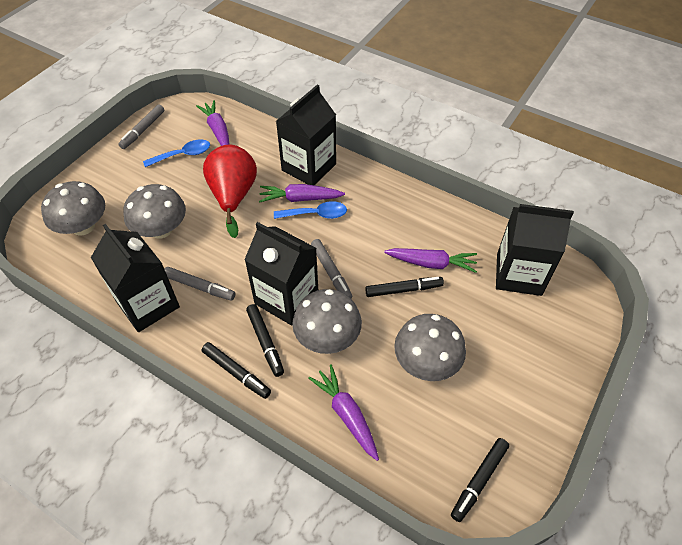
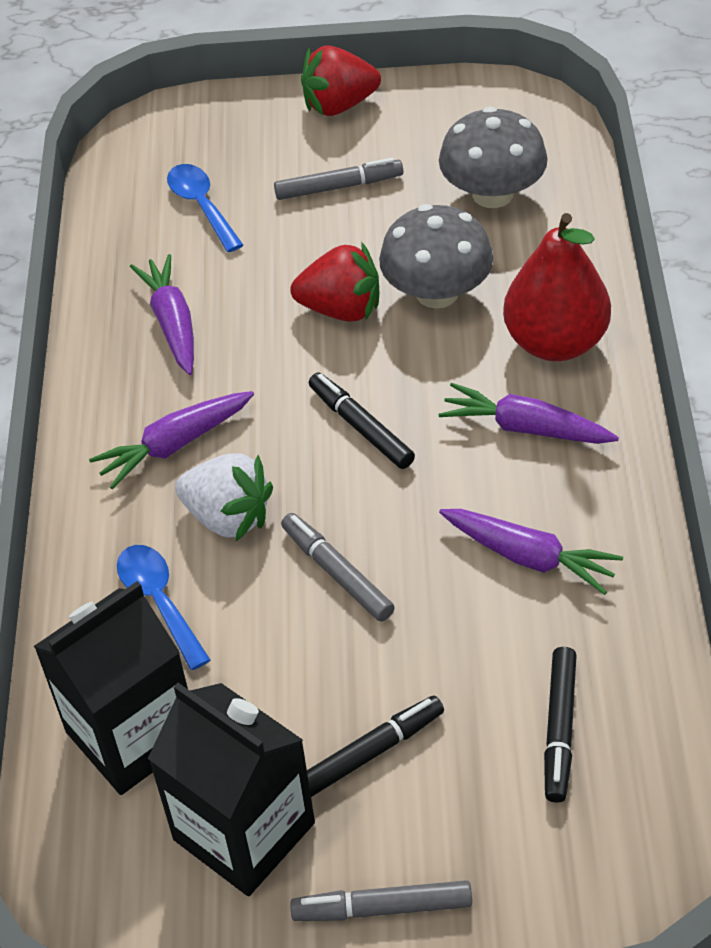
black carton: [91,224,180,332] [244,222,318,325] [276,84,336,185] [496,204,574,296] = 4 -> [34,581,188,795] [148,683,315,896] = 2
black marker: [202,342,271,399] [246,304,284,377] [365,277,444,297] [451,438,509,522] = 4 -> [307,695,444,797] [309,373,415,469] [544,647,577,803] = 3
grey mushroom: [41,181,105,236] [123,184,186,238] [292,289,362,354] [394,314,466,381] = 4 -> [379,204,493,309] [439,106,548,208] = 2
red strawberry: none = 0 -> [290,242,379,322] [301,45,381,116] = 2
white strawberry: none = 0 -> [175,453,273,541] = 1

